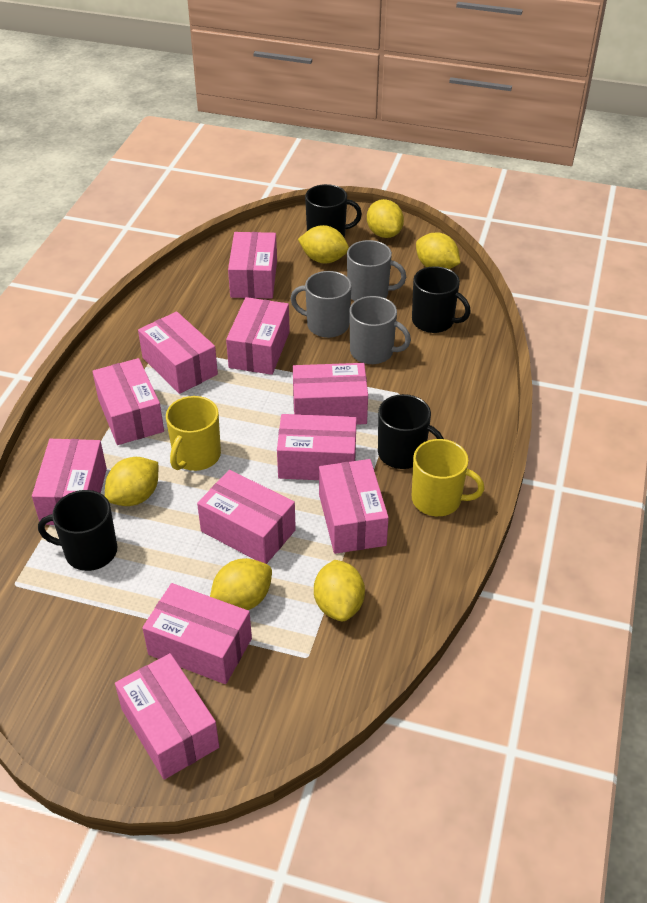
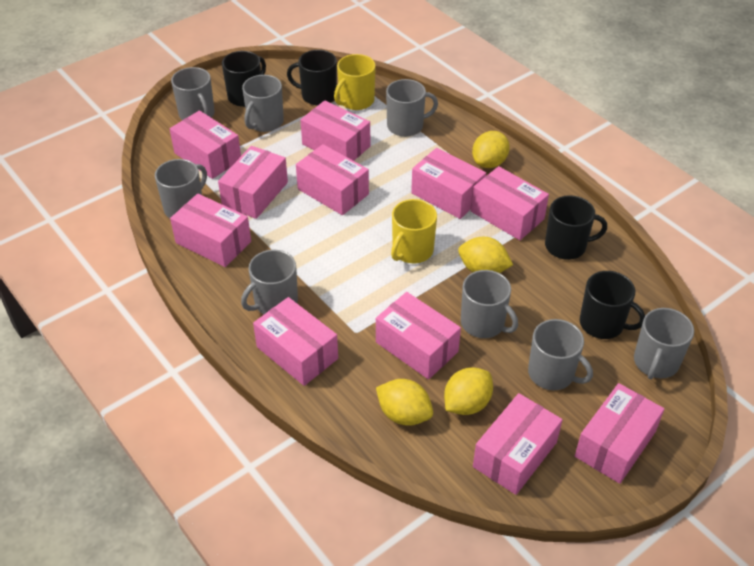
grey mug: [290,271,352,338] [347,240,406,301] [349,296,411,364] = 3 -> [155,159,207,218] [171,67,215,120] [241,250,298,314] [242,75,284,132] [386,79,438,137] [461,270,518,338] [528,319,593,390] [634,308,694,379] = 8
yellow lemon: [105,457,158,506] [210,558,272,610] [298,225,349,263] [314,560,365,621] [367,199,404,238] [416,232,460,269] = 6 -> [376,379,433,426] [444,367,493,415] [458,237,513,273] [472,131,510,168] = 4

